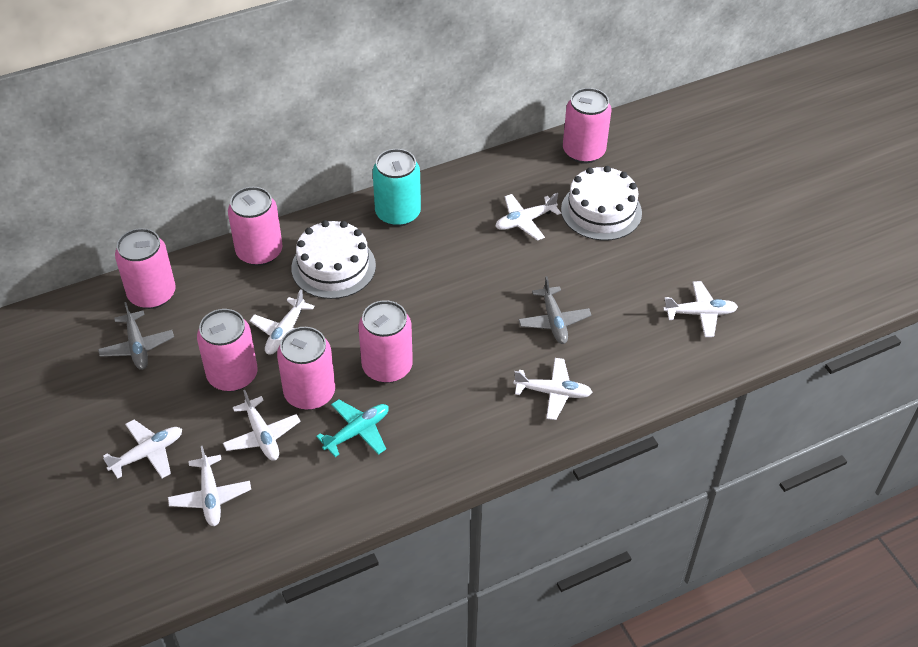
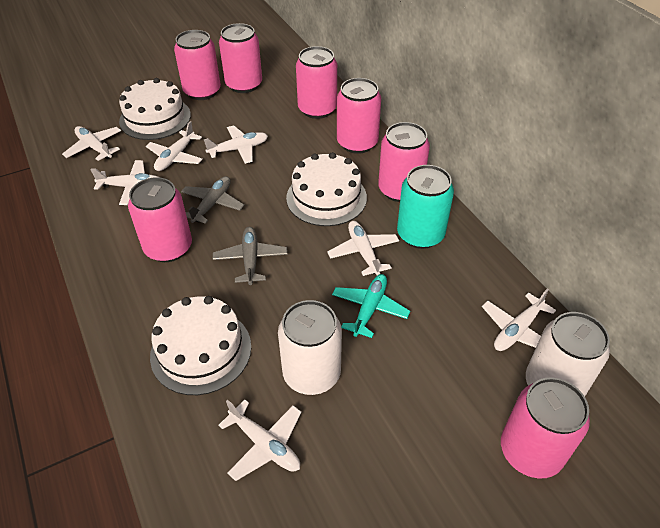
pink can: [115,228,176,309] [197,309,258,392] [228,187,282,266] [277,327,335,410] [358,300,413,383] [563,88,612,163] = 6 -> [128,177,192,262] [174,30,221,100] [219,23,262,93] [296,46,337,119] [337,78,381,154] [378,122,430,202] [501,377,590,478] = 7
white cake: [291,220,376,299] [561,166,642,241] = 2 -> [119,78,191,140] [150,296,251,395] [286,152,367,226] = 3
white can: none = 0 -> [278,300,342,395] [526,312,610,396] = 2

